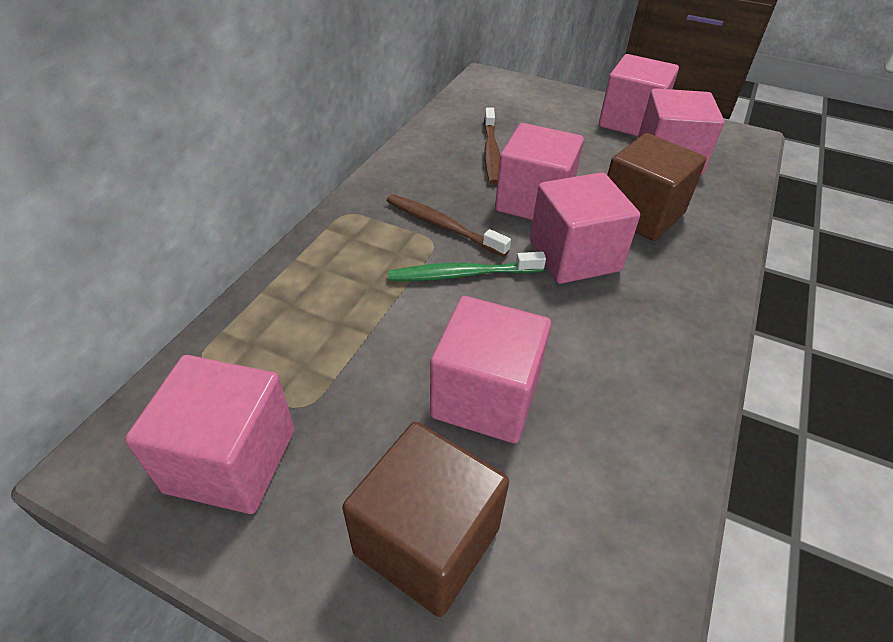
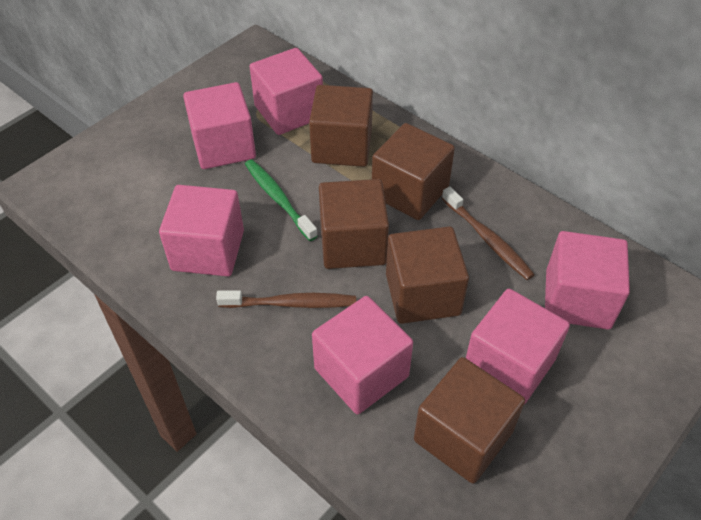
brown cube: [342,422,509,617] [607,133,706,241] = 2 -> [309,85,373,167] [319,179,389,269] [372,123,455,220] [386,226,469,324] [414,357,525,484] = 5

